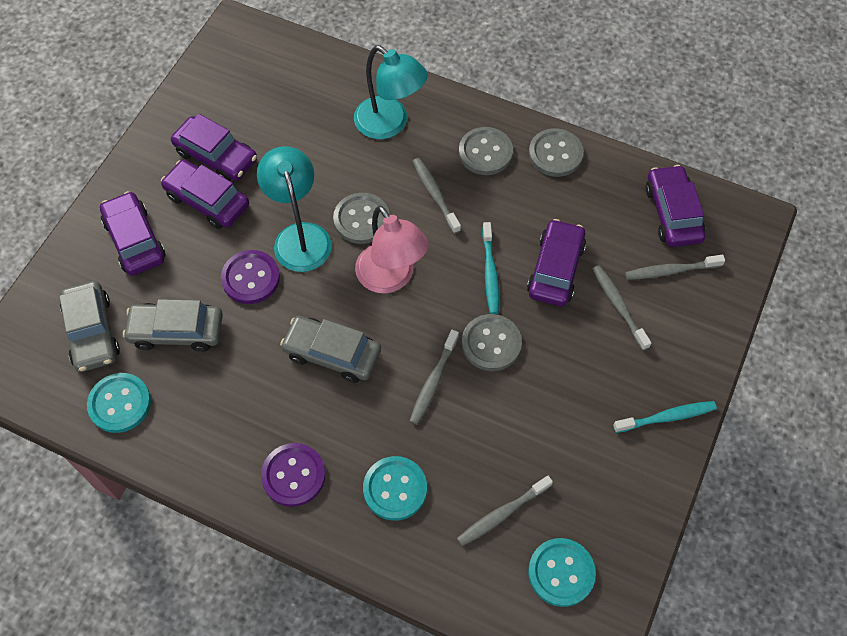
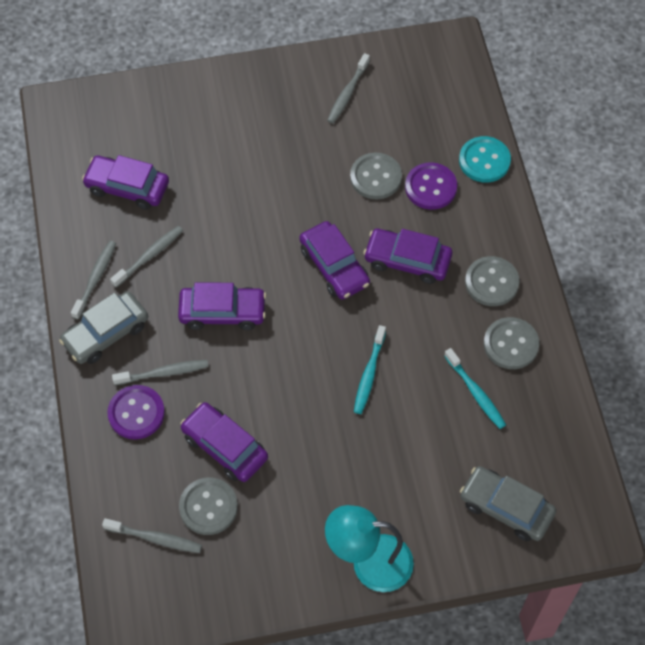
grey car: [59,281,120,372] [123,299,223,352] [280,316,381,383] = 3 -> [59,291,148,364] [460,466,556,541] = 2
pink lamp: [355,206,429,293] = 1 -> none = 0
turquoise button: [87,373,151,433] [363,456,427,521] [528,538,596,607] = 3 -> [459,136,511,183] = 1
turquoise lamp: [257,146,332,272] [354,46,428,139] = 2 -> [325,505,414,592] = 1

